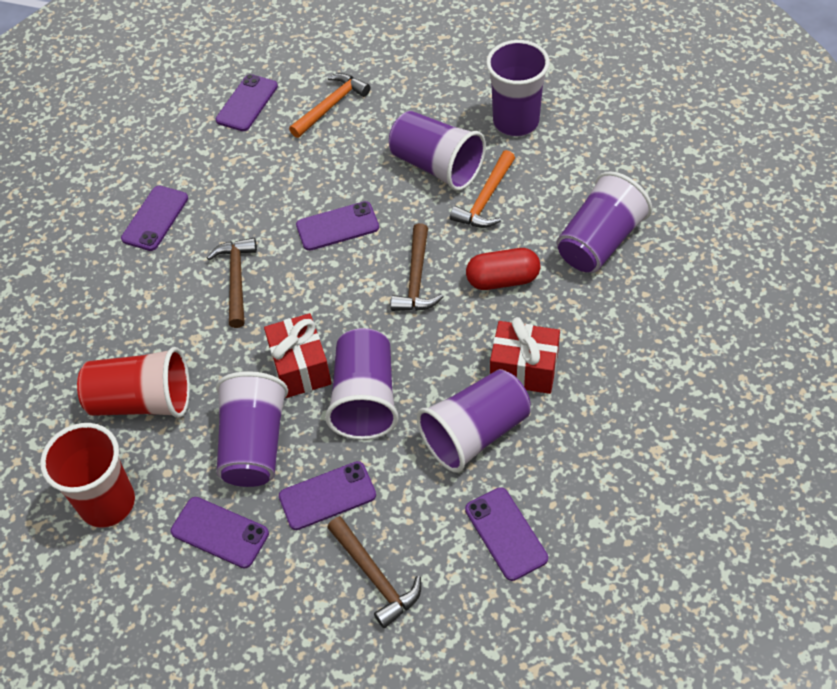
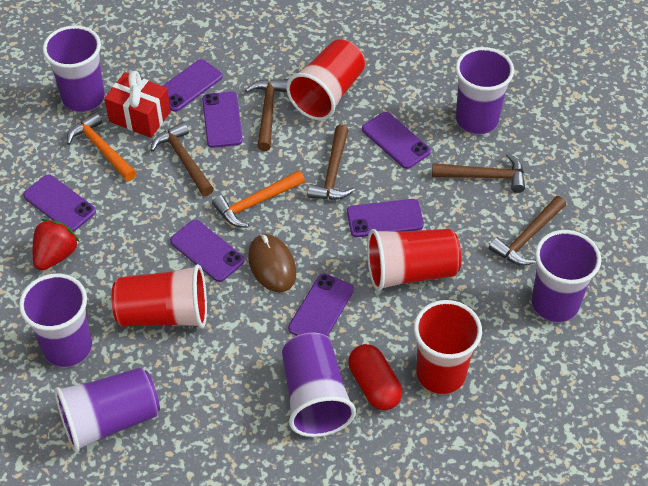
brown hammer: [207,238,257,328] [327,516,421,628] [391,223,443,311] = 3 -> [151,122,214,196] [245,79,288,151] [308,125,355,200] [432,153,525,193] [489,196,566,266] = 5
brown mouse: none = 0 -> [248,234,296,292] = 1
purple phone: [121,186,188,251] [171,497,269,568] [216,74,278,131] [279,461,376,530] [296,201,379,251] [465,487,548,581] = 6 -> [23,175,96,232] [162,59,223,112] [170,220,245,282] [202,91,243,148] [288,273,354,337] [347,199,424,237] [362,112,431,169] = 7
red cup: [40,423,135,528] [77,347,190,418] = 2 -> [112,264,207,328] [286,39,365,120] [367,229,461,291] [414,300,482,394] = 4
red gift: [264,313,331,398] [490,317,560,394] = 2 -> [104,71,171,138] = 1
red strawberry: none = 0 -> [33,219,79,270] = 1

